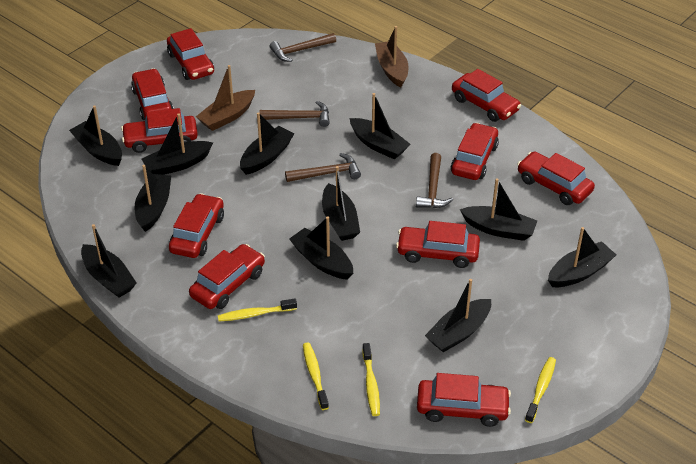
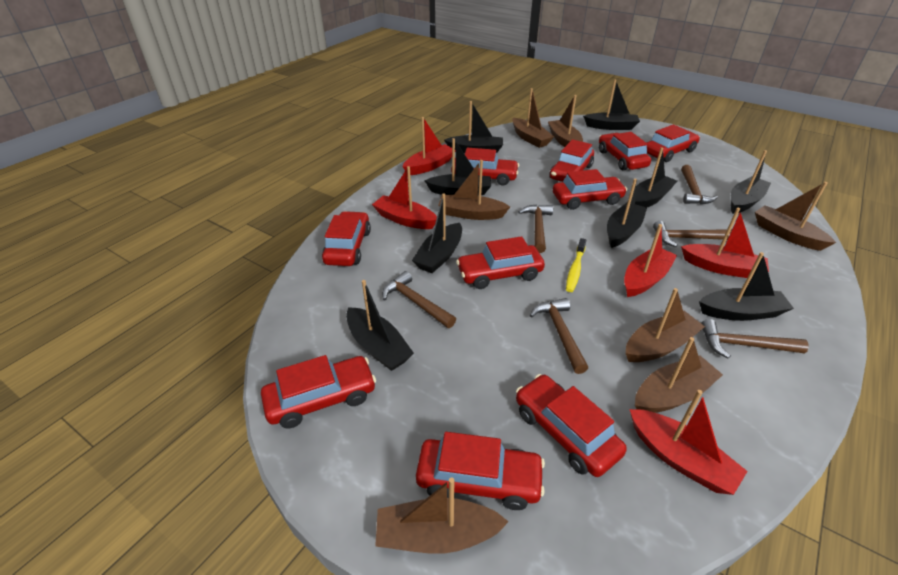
black boat: [69,105,122,166] [81,224,136,298] [135,165,171,232] [142,113,213,175] [240,112,295,175] [289,216,353,280] [322,166,360,241] [350,93,411,159] [425,279,491,352] [460,178,537,241] [548,227,616,287] = 11 -> [346,280,414,371] [412,194,462,273] [424,138,491,195] [444,101,503,154] [583,80,640,130] [607,179,647,248] [635,147,677,208] [699,252,794,321] [731,150,771,214] = 9
brown boat: [196,65,255,131] [375,26,409,88] = 2 -> [375,477,509,554] [439,160,510,220] [512,88,554,148] [548,95,583,147] [626,288,705,362] [635,337,723,413] [755,182,836,251] = 7
brown hammer: [259,101,330,127] [270,33,336,62] [285,153,361,182] [416,153,453,208] = 4 -> [382,271,456,328] [518,204,553,253] [530,298,588,374] [653,221,732,247] [681,165,718,204] [701,319,809,358] = 6
red boat: none = 0 -> [372,166,437,229] [403,117,456,175] [624,224,677,297] [629,390,748,495] [681,208,769,278] = 5
yellow toothbrush: [218,298,297,322] [303,343,329,410] [362,343,380,416] [525,357,556,423] = 4 -> [566,238,586,292] = 1

